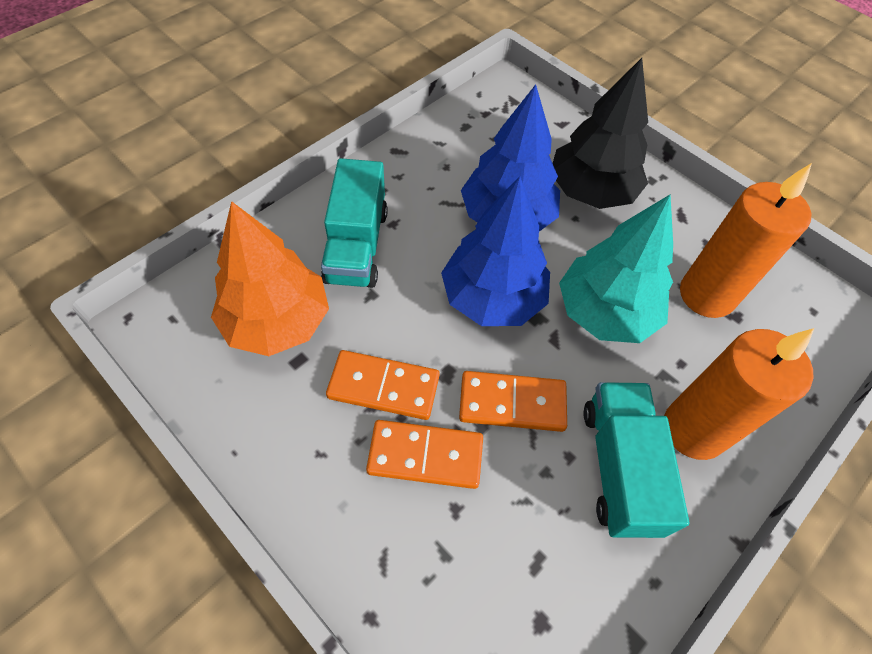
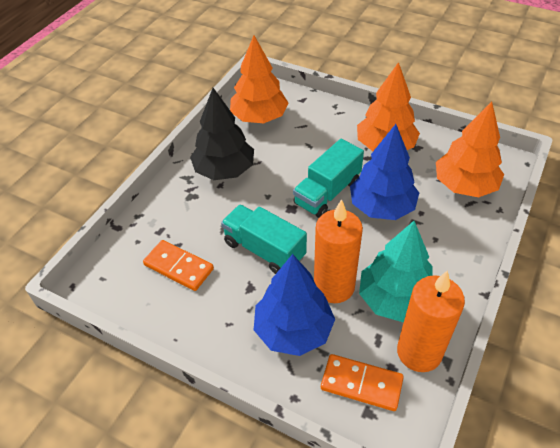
orange domino: [326,350,440,420] [366,420,483,489] [459,371,567,432] = 3 -> [143,240,214,291] [321,354,404,411] = 2
orange tree: [211,201,329,356] = 1 -> [230,35,289,123] [357,62,420,151] [436,102,504,197] = 3

